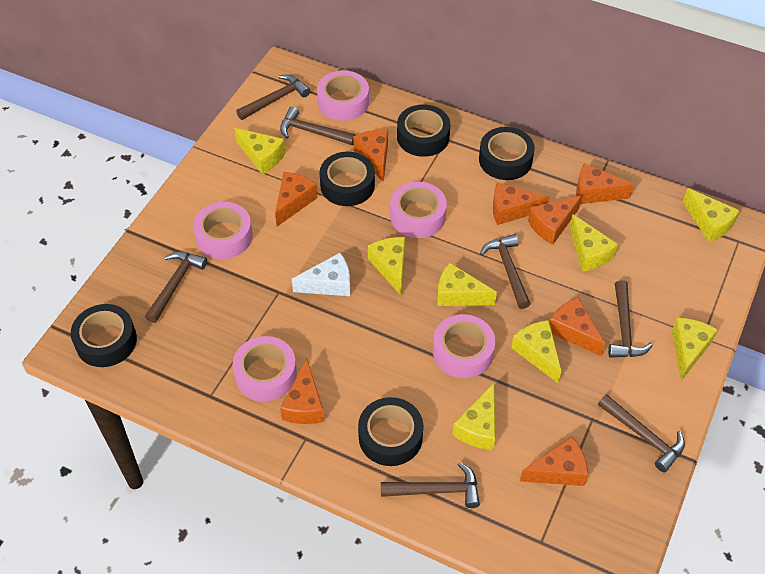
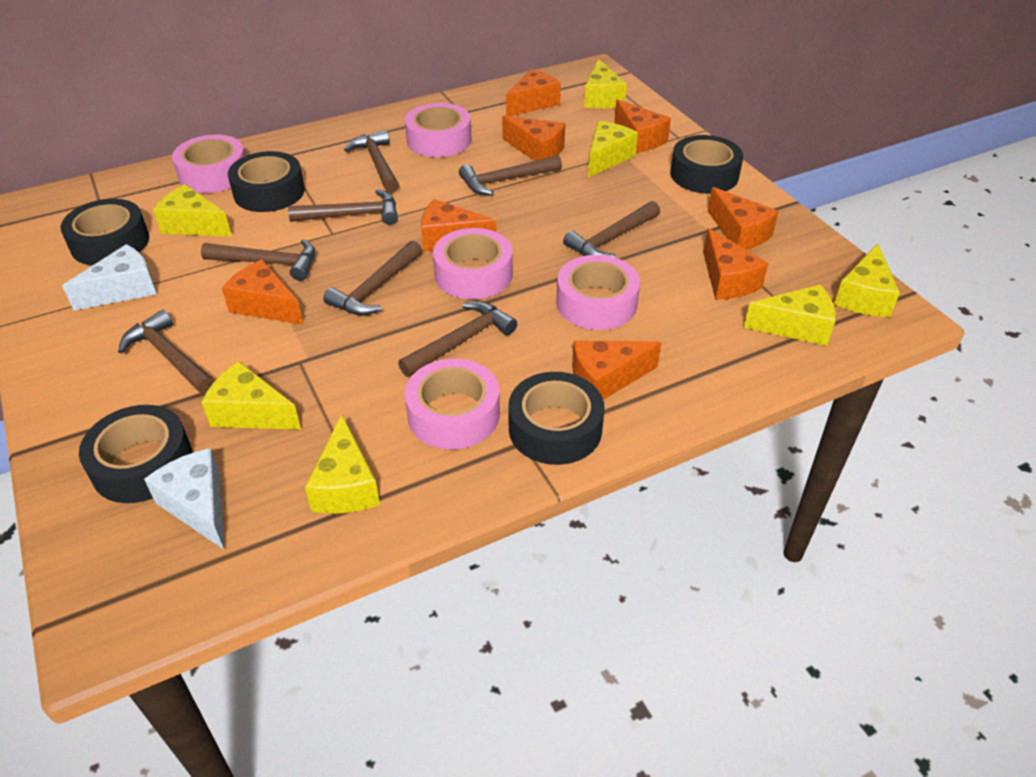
brown hammer: [145,251,207,323] [236,75,310,120] [280,107,356,145] [381,462,480,508] [480,234,531,309] [598,394,685,472] [608,280,653,358] = 7 -> [118,310,215,395] [201,239,315,281] [288,189,398,225] [323,241,423,315] [344,130,399,193] [398,301,517,377] [459,155,562,195] [563,201,660,257] = 8
white cheese: [292,253,350,296] = 1 -> [62,244,157,311] [144,448,224,549] = 2
yellow cheese: [234,128,285,175] [368,237,405,295] [437,263,497,306] [453,383,495,450] [511,320,562,383] [569,214,618,271] [672,318,718,381] [683,188,740,242] = 8 -> [153,184,232,237] [202,361,301,430] [305,414,380,513] [584,58,627,109] [588,121,638,178] [744,284,836,346] [834,244,900,317] = 7

